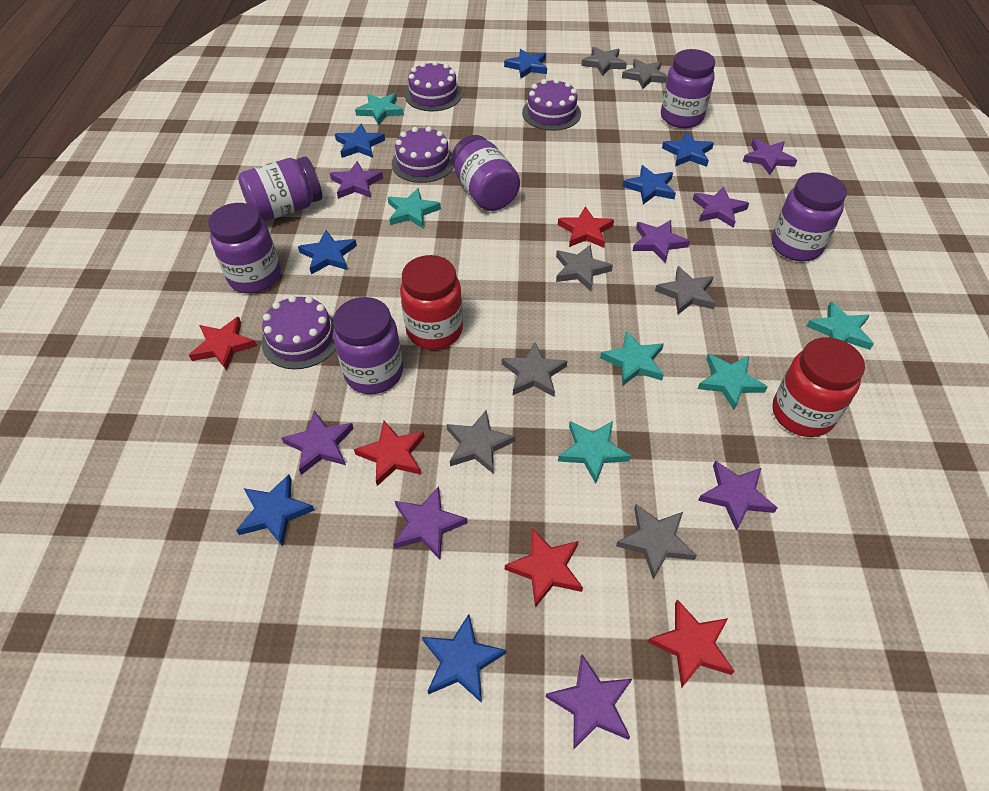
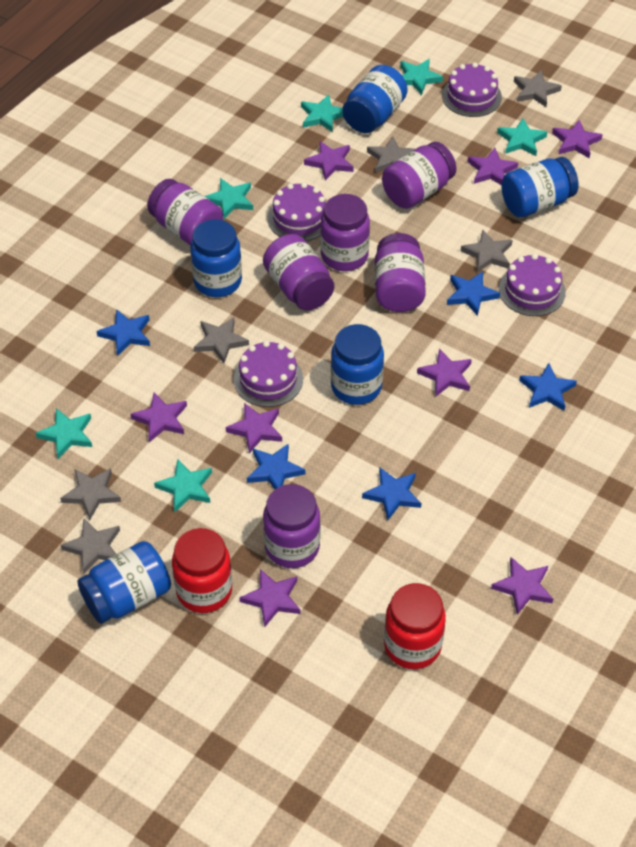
blue jar: none = 0 -> [77,541,171,624] [190,219,242,297] [331,324,384,405] [342,65,408,133] [501,157,578,218] = 5
blue star: [236,474,315,546] [298,230,357,275] [335,124,385,158] [422,614,506,703] [504,49,547,78] [623,165,676,204] [662,132,714,167] = 7 -> [97,309,150,356] [247,443,305,489] [362,468,421,520] [447,271,500,316] [519,363,577,411] = 5
grey star: [447,411,516,474] [502,342,567,397] [556,244,613,291] [581,47,627,76] [616,504,697,579] [622,59,668,89] [655,266,716,314] = 7 -> [60,469,121,520] [61,519,120,575] [194,317,249,363] [367,136,415,173] [461,230,513,272] [514,70,562,107] = 6
red star: [189,316,257,371] [354,421,424,486] [505,529,583,608] [558,206,614,248] [648,599,735,688] = 5 -> none = 0

